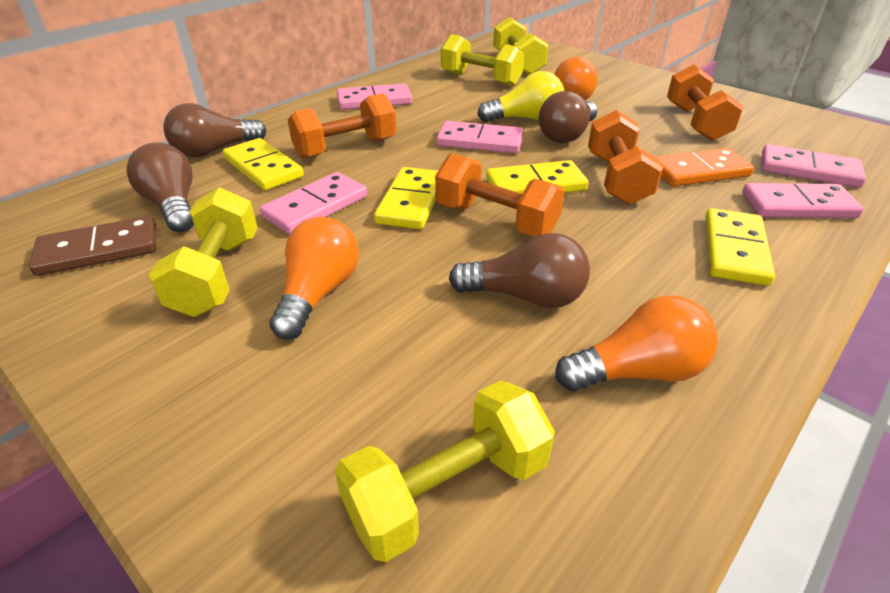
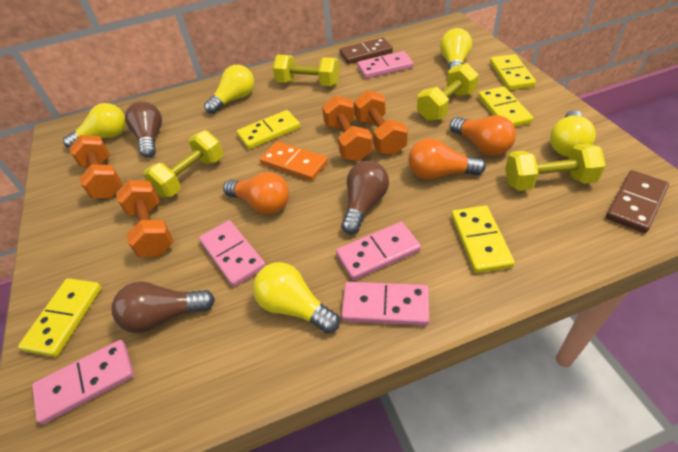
brown domino: [29,216,156,276] = 1 -> [339,38,393,64] [606,170,669,233] = 2
brown light bulb: [126,143,194,232] [163,103,266,157] [449,233,590,308] [539,91,597,143] = 4 -> [111,281,215,333] [125,101,162,158] [342,161,389,234] = 3
yellow domino: [223,138,304,190] [374,167,438,229] [486,160,589,194] [705,208,775,286] = 4 -> [18,278,102,357] [237,110,300,149] [451,205,515,273] [478,86,533,127] [490,54,536,90] = 5
yellow light bulb: [477,71,564,123] = 1 -> [63,103,126,148] [204,65,254,114] [253,262,340,333] [440,28,472,71] [550,110,596,157] = 5

